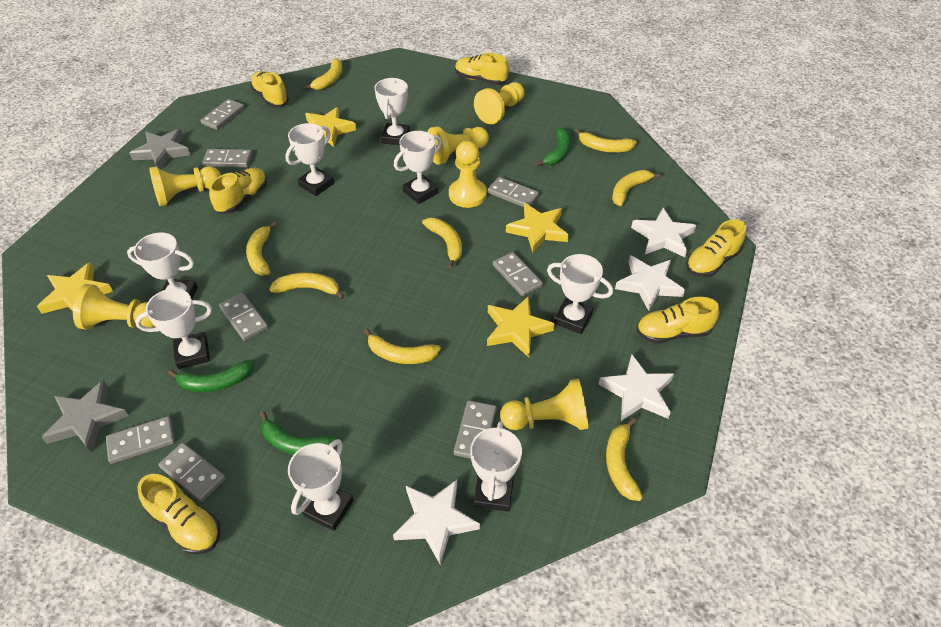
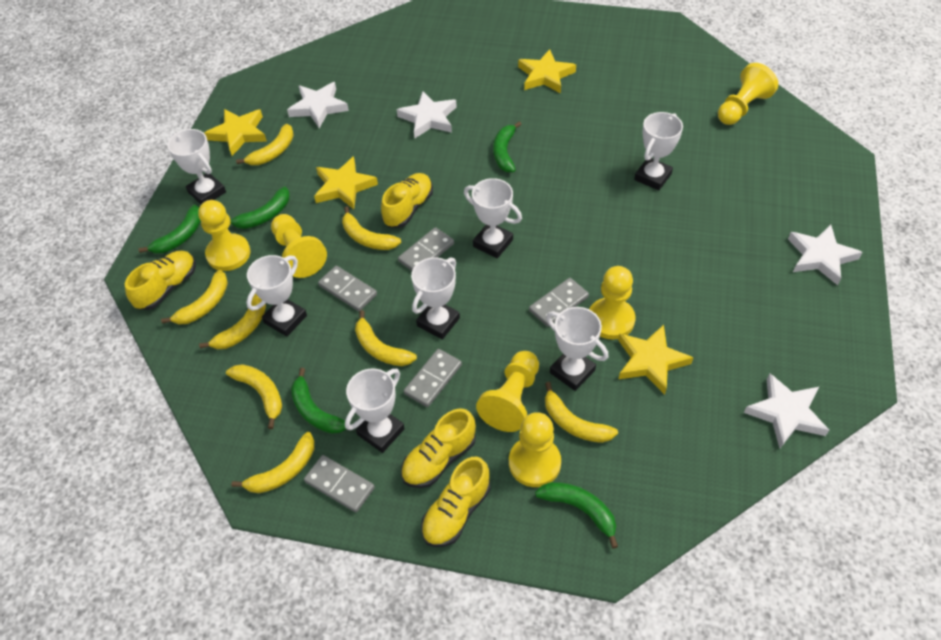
green banana: [168,359,254,392] [260,411,338,455] [536,128,571,166] = 3 -> [139,205,201,254] [230,187,290,229] [291,368,346,434] [493,121,522,172] [535,482,618,549] = 5
grey domino: [106,416,175,464] [158,443,226,502] [200,99,245,130] [202,149,252,167] [219,293,268,341] [454,400,497,459] [488,177,539,207] [493,252,543,297] = 8 -> [304,455,375,512] [318,266,377,311] [398,227,454,271] [404,349,462,407] [529,278,589,327] = 5
grey star: [41,380,129,453] [129,129,190,169] = 2 -> none = 0
white trophy: [127,233,198,299] [135,288,212,369] [285,123,334,196] [288,439,354,531] [374,78,410,145] [394,131,442,204] [470,421,522,512] [547,254,613,334] = 8 -> [168,129,226,204] [246,255,307,337] [345,368,405,453] [411,257,460,339] [464,178,522,258] [546,307,609,391] [634,112,683,190] = 7
yellow shoe: [137,474,221,554] [209,168,267,214] [250,71,289,107] [455,53,509,85] [636,297,719,344] [686,219,746,277] = 6 -> [125,251,196,310] [381,173,433,228] [401,408,476,488] [421,456,490,547] = 4

